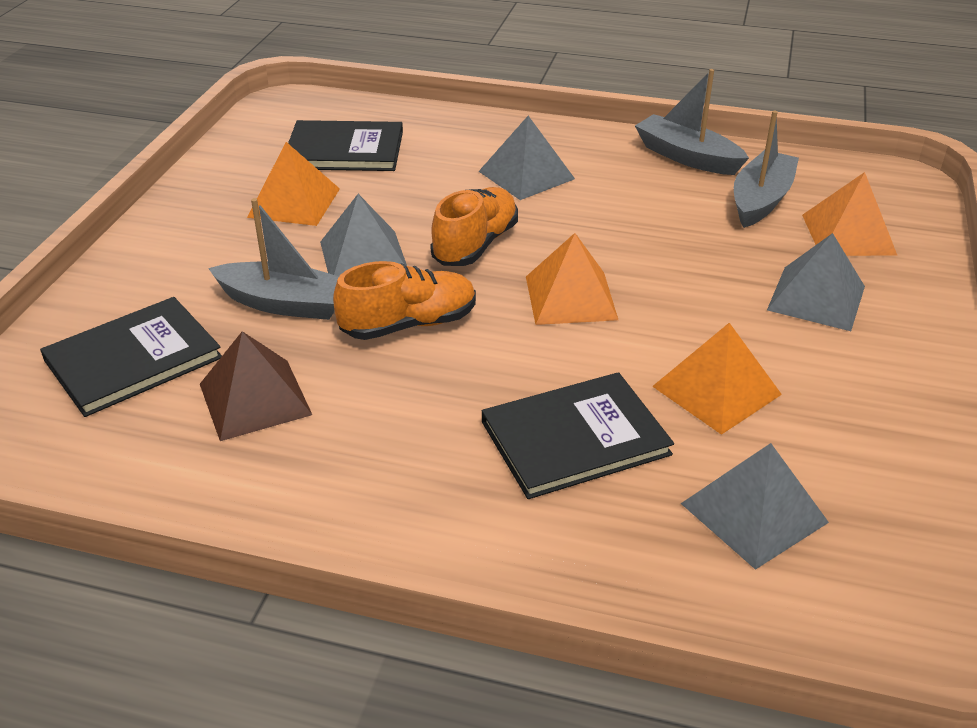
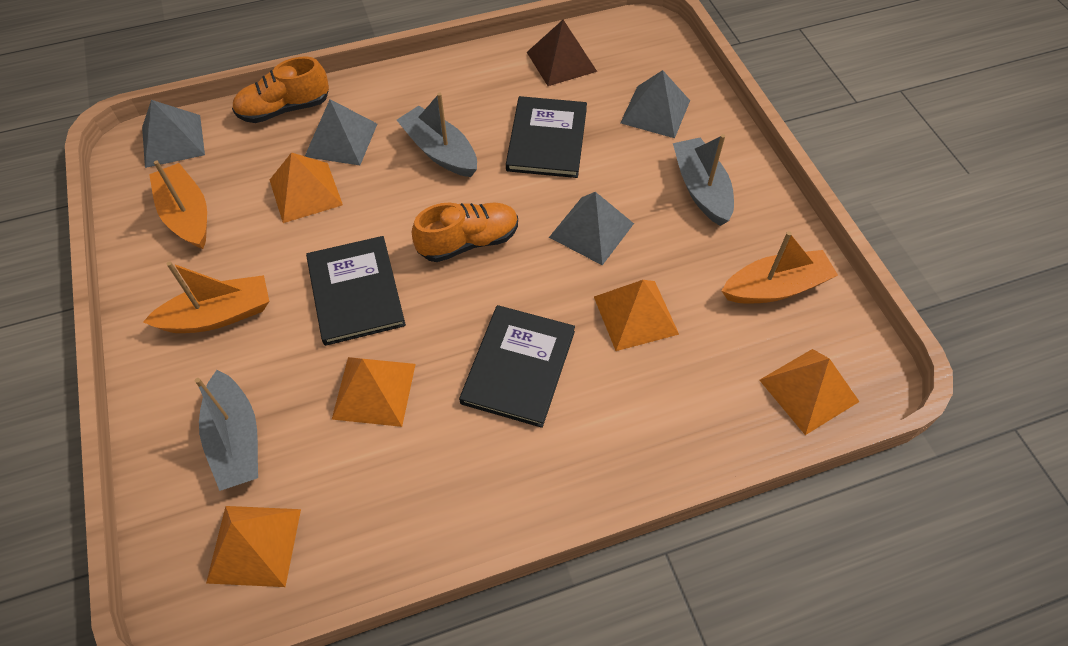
orange boat: none = 0 -> [143,261,269,333] [149,161,207,249] [721,231,838,303] = 3
orange pyramid: [247,142,340,226] [526,233,618,325] [652,323,782,435] [802,172,897,256] = 4 -> [206,506,301,587] [270,153,343,223] [332,357,416,427] [594,280,679,351] [759,349,860,435] = 5

